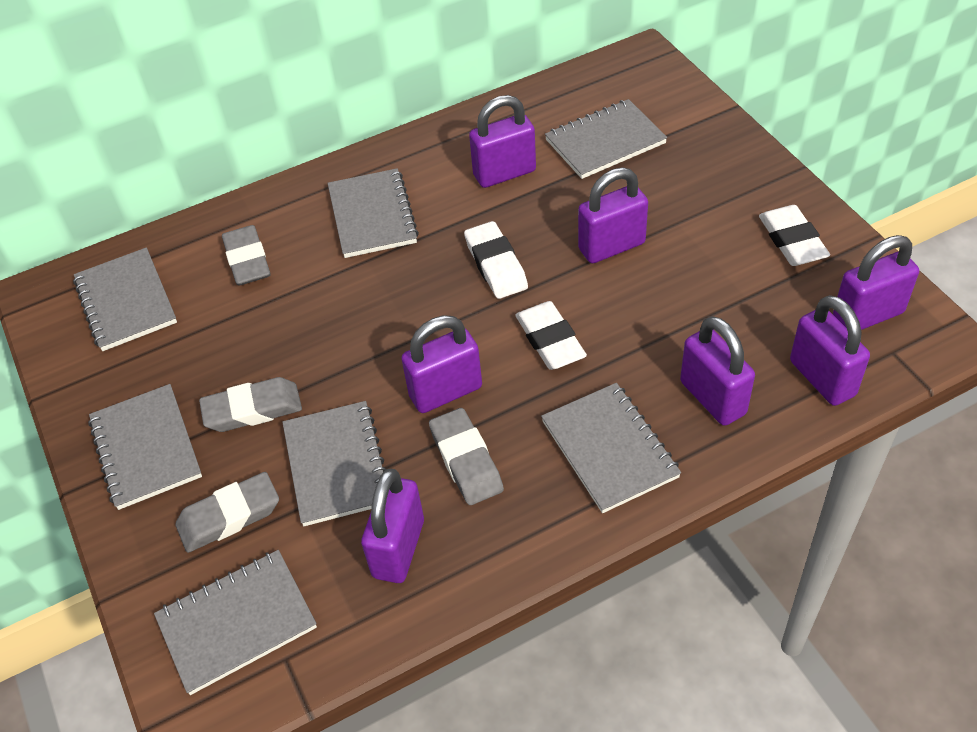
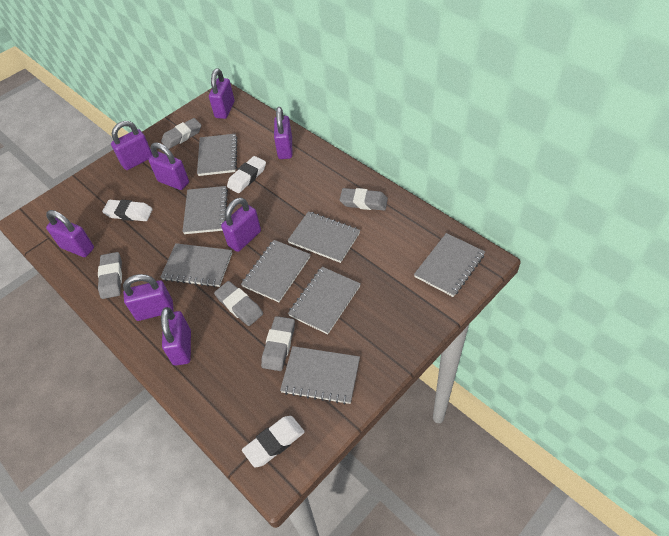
grey eraser: [175,472,279,553] [199,377,302,432] [222,225,271,285] [429,408,504,505] = 4 -> [98,252,122,299] [161,118,201,149] [214,281,263,326] [261,316,295,371] [340,188,388,210] = 5
grey notebook: [73,247,177,351] [88,384,202,510] [154,550,317,695] [282,401,387,526] [328,168,419,258] [541,383,681,513] [545,99,667,179] = 7 -> [160,243,232,287] [182,186,228,234] [197,134,238,176] [241,240,311,302] [280,346,360,405] [287,211,360,263] [288,267,361,335] [414,233,485,297] = 8
purple padlock: [361,469,424,583] [401,315,482,413] [469,95,536,188] [578,168,648,263] [680,316,755,426] [790,295,870,406] [833,235,919,330] = 7 -> [46,210,94,257] [111,121,152,170] [123,274,174,321] [149,142,189,190] [161,307,191,366] [209,68,235,119] [221,197,261,252] [274,107,292,159] = 8

